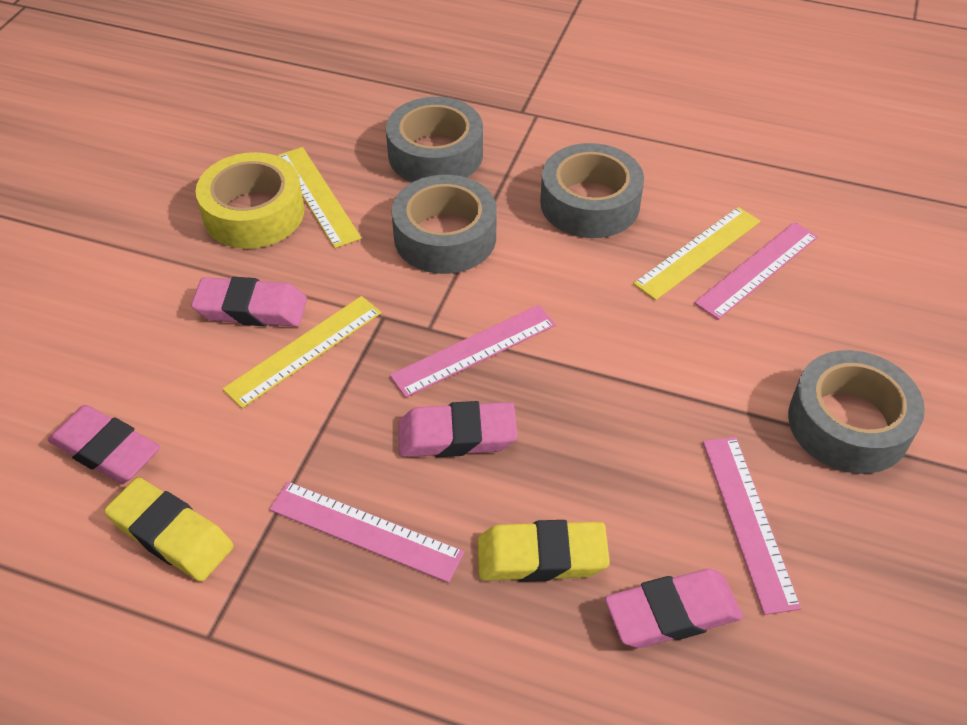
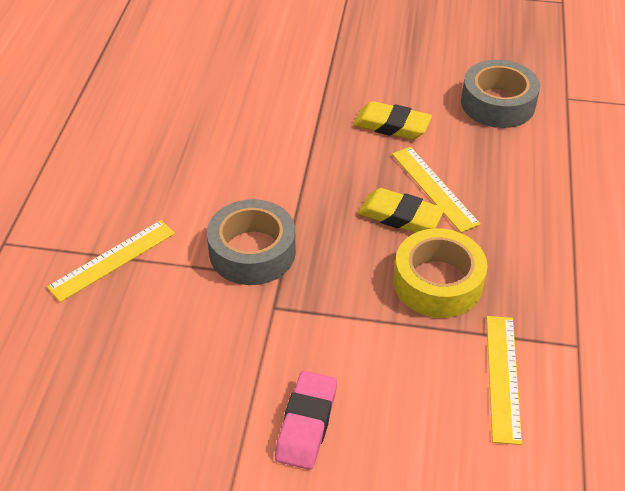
grey tape: [386,97,483,182] [392,175,497,274] [540,143,644,238] [788,350,925,474] = 4 -> [207,199,296,285] [461,60,540,128] = 2
pink eraser: [48,405,160,484] [191,277,307,327] [398,401,518,457] [605,569,743,648] = 4 -> [275,371,337,470] = 1
pink ruler: [269,481,464,583] [390,305,556,398] [694,222,818,320] [703,436,801,615] = 4 -> none = 0

